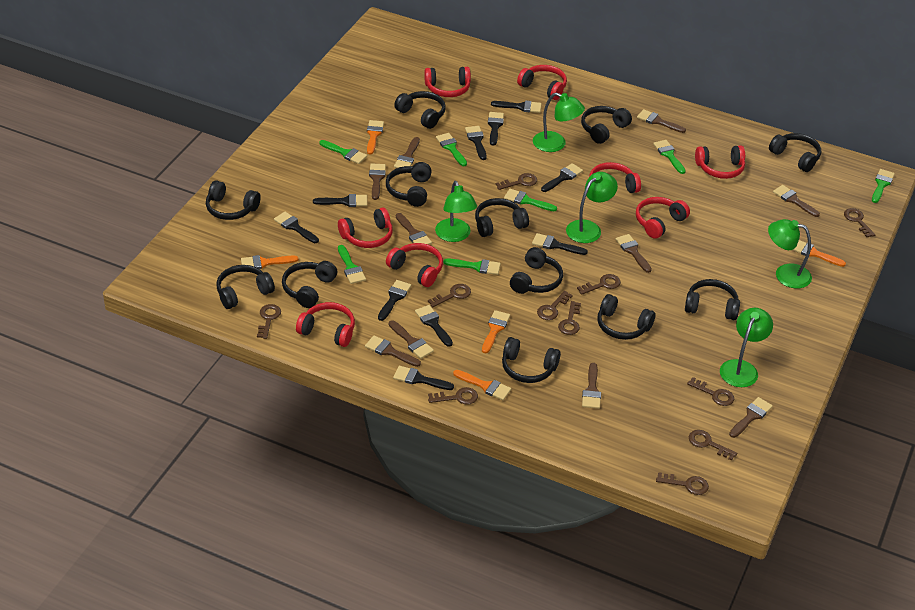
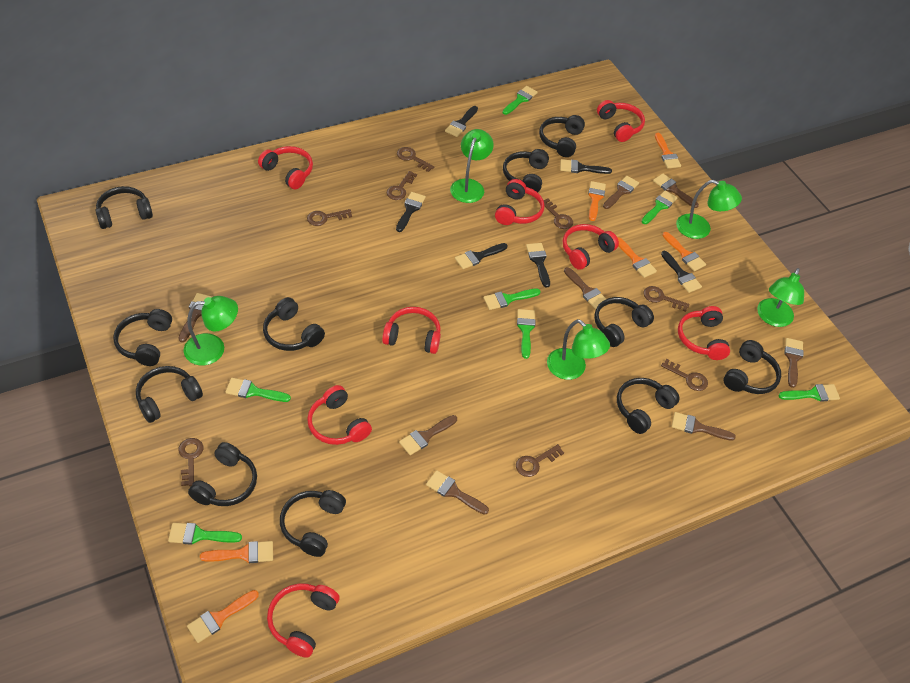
black brush: [274,212,319,243] [313,194,367,207] [378,280,411,321] [393,366,454,390] [415,305,453,347] [465,126,487,160] [488,112,504,146] [491,100,542,113] [532,233,588,255] [541,163,583,192] = 10 -> [396,192,426,232] [445,106,478,137] [455,243,508,269] [526,243,550,287] [560,159,612,174] [661,251,702,293] = 6
black headphones: [206,180,261,220] [216,265,275,309] [282,261,337,308] [386,162,432,207] [394,91,446,129] [475,198,529,237] [502,337,561,383] [510,247,563,294] [581,106,632,144] [597,294,655,340] [685,279,740,320] [769,133,821,172] = 12 -> [95,186,153,229] [113,309,172,366] [136,366,203,423] [188,442,257,506] [263,297,325,351] [280,490,346,557] [503,149,549,192] [539,115,585,157] [594,297,654,347] [617,378,680,434] [723,340,781,394] = 11
brown brush: [365,335,421,367] [369,164,386,200] [389,320,434,359] [394,137,420,168] [396,213,432,245] [582,363,601,409] [615,234,652,273] [637,109,686,133] [729,397,773,438] [773,185,820,217] = 10 -> [178,293,212,342] [399,415,457,455] [426,470,489,515] [564,267,606,309] [603,176,639,209] [653,174,699,208] [672,412,736,441] [784,338,804,388] = 8
brown key: [257,304,281,339] [428,284,471,307] [428,387,478,405] [496,173,537,190] [537,291,572,320] [558,301,581,335] [577,274,621,295] [656,472,709,495] [687,377,734,406] [689,430,737,461] [844,208,876,237] = 11 -> [179,438,203,486] [307,209,352,226] [387,171,417,200] [397,147,434,172] [516,444,564,477] [544,199,573,229] [643,286,689,312] [661,359,708,391] = 8
orange brush: [241,255,299,269] [367,120,384,154] [453,370,511,400] [482,310,510,354] [793,240,846,267] = 5 -> [187,590,259,643] [200,541,273,563] [588,181,606,221] [617,237,657,278] [655,133,681,168] [663,232,706,271] = 6

